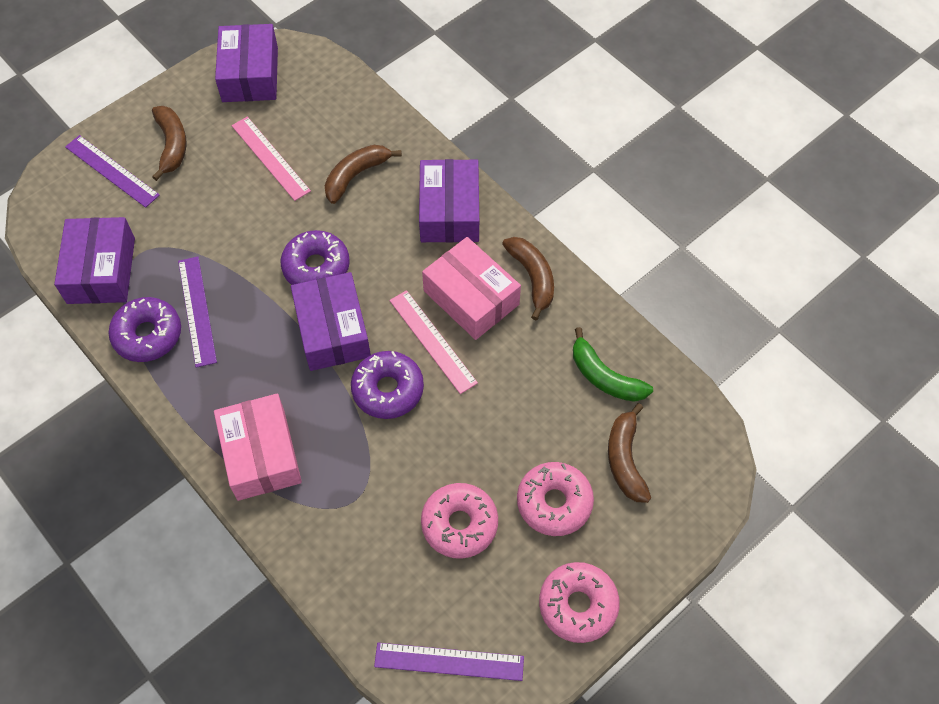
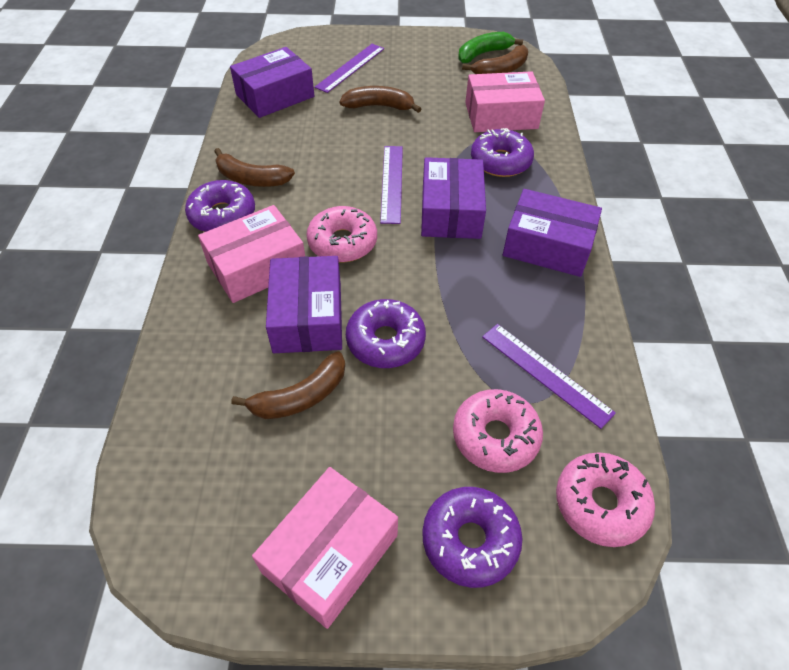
pink box: [214,393,302,501] [422,237,521,340] = 2 -> [198,205,305,303] [252,467,398,629] [465,71,545,132] = 3
pink ruler: [232,117,311,201] [389,290,478,394] = 2 -> none = 0
purple donut: [108,297,181,362] [281,230,350,285] [351,351,424,419] = 3 -> [185,180,255,232] [346,299,426,368] [422,487,522,588] [471,128,534,177] = 4

